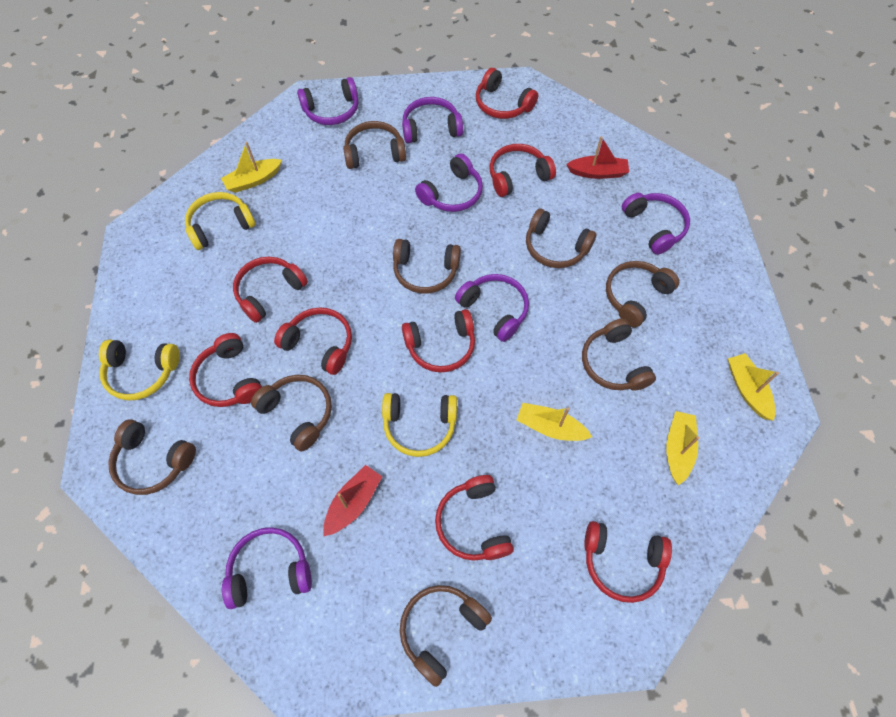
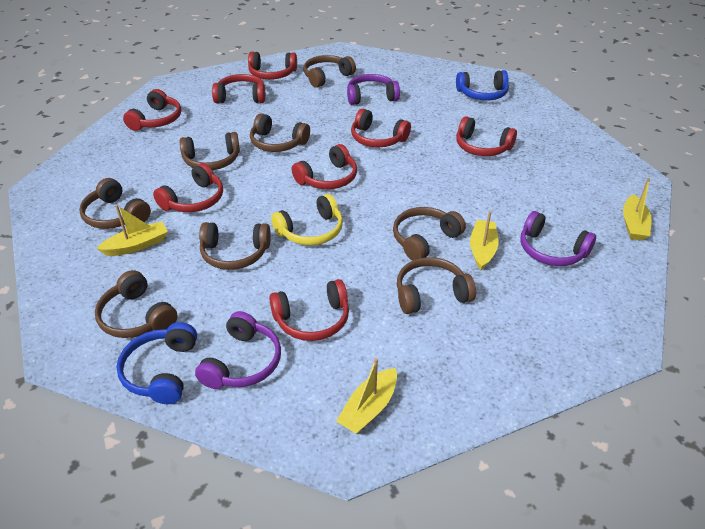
blue headphones: none = 0 -> [116,322,197,404] [456,70,509,100] = 2
purple headphones: [222,527,312,609] [297,77,358,125] [402,97,463,143] [415,154,483,212] [455,274,529,342] [622,193,690,255] = 6 -> [195,311,281,389] [347,74,400,105] [520,211,596,266] = 3
red boat: [323,465,382,536] [566,136,629,179] = 2 -> none = 0
yellow headphones: [99,340,180,400] [185,192,256,250] [382,393,457,457] = 3 -> [271,194,343,246] = 1

